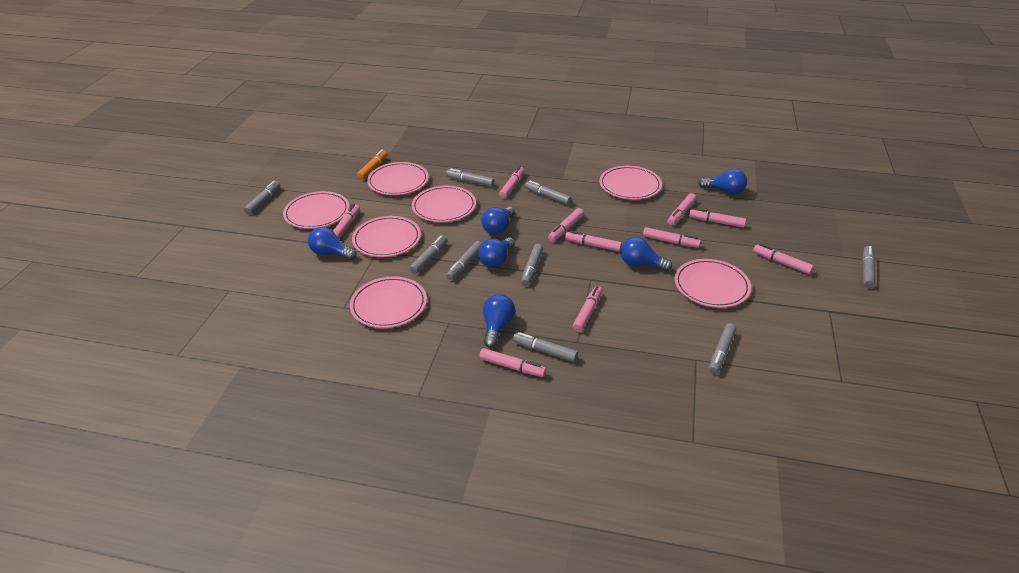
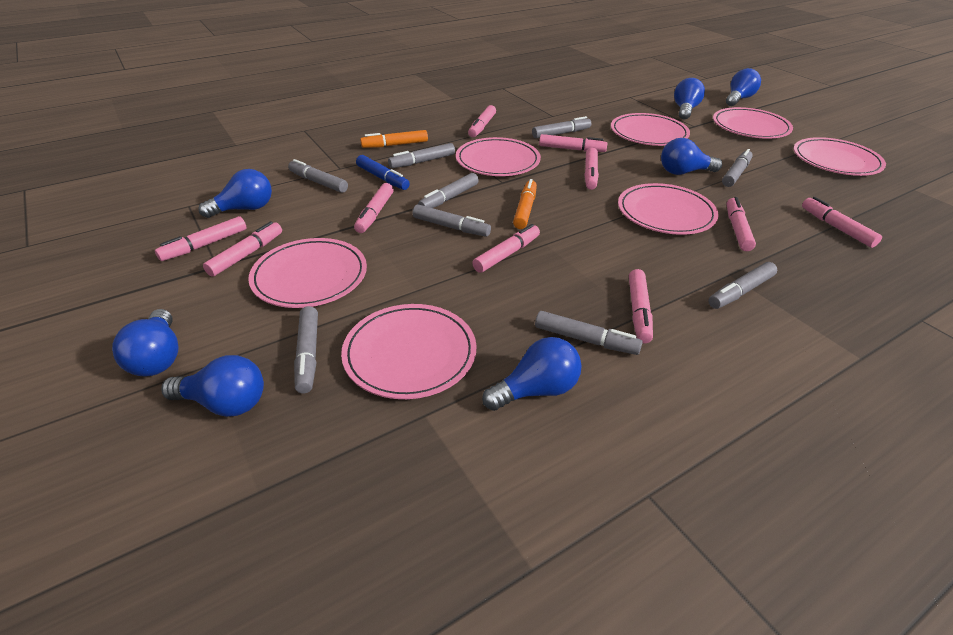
blue light bulb: [308,227,357,260] [478,237,515,268] [481,207,515,235] [483,294,515,348] [621,237,672,272] [698,169,747,195] = 6 -> [112,309,179,377] [161,355,264,417] [198,169,272,218] [482,337,582,411] [661,138,722,175] [674,78,705,119] [726,68,761,106] = 7
blue marker: none = 0 -> [356,155,410,190] = 1
orange marker: [357,150,387,180] = 1 -> [360,130,428,148] [513,179,537,229] = 2

